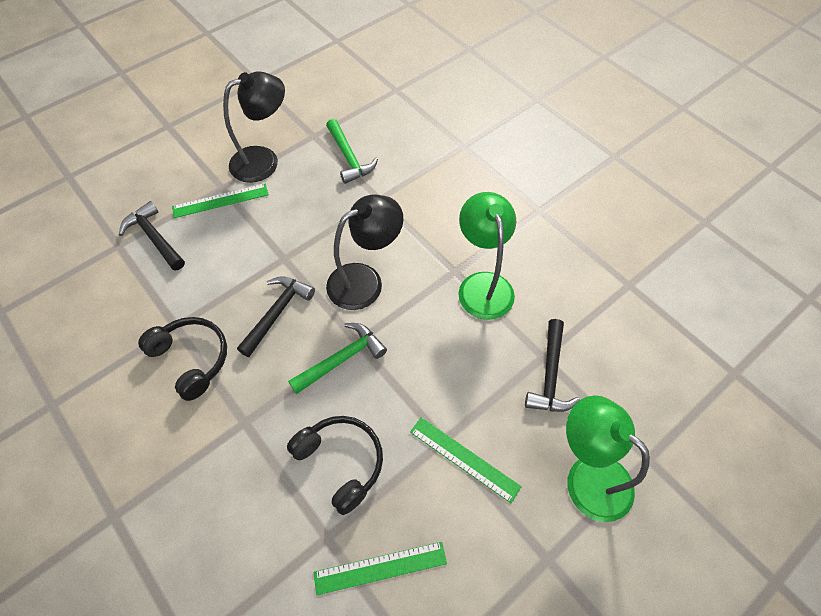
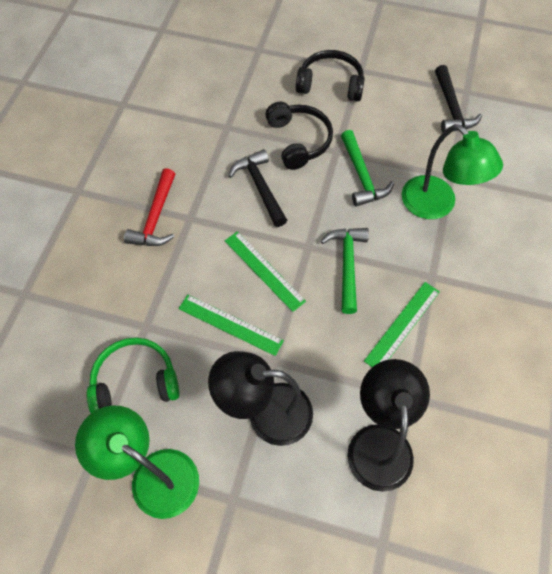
black hammer: [119,201,185,271] [237,276,315,357] [525,319,580,412] = 3 -> [229,149,287,227] [435,65,482,132] = 2
green headphones: none = 0 -> [87,337,180,413] = 1
red hammer: none = 0 -> [124,168,175,246] = 1

